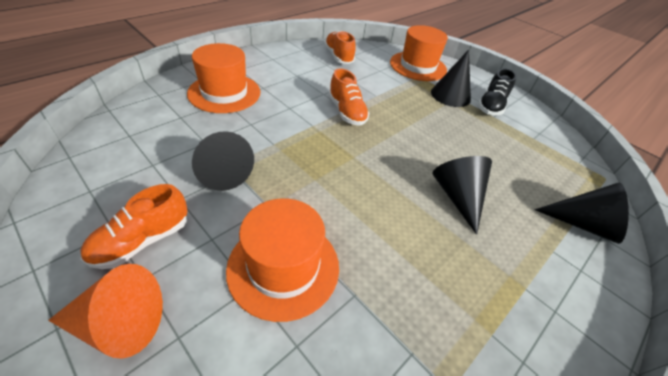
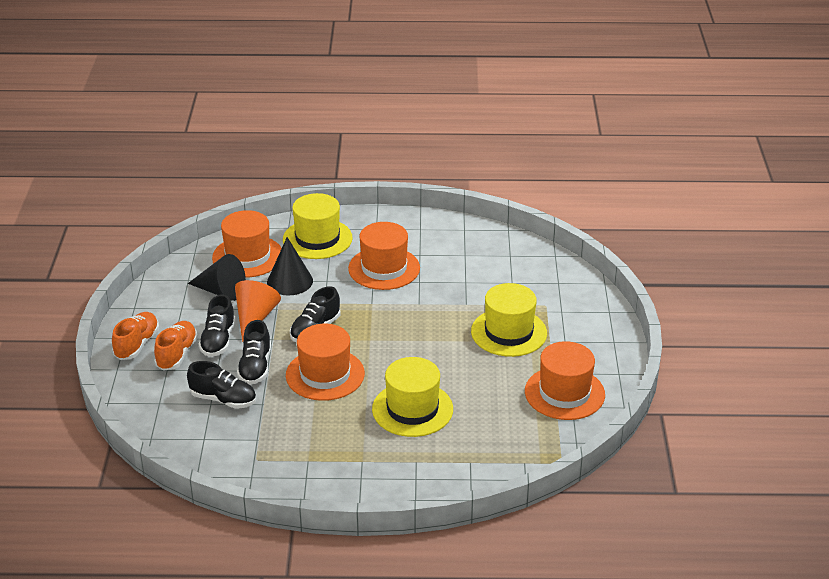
black cone: [192,131,254,191] [431,49,471,107] [432,156,492,235] [534,183,629,244] = 4 -> [188,254,246,301] [267,237,313,295] = 2
black shoe: [478,68,516,115] = 1 -> [187,361,256,409] [199,294,236,357] [237,320,271,385] [290,286,341,342] = 4
orange hat: [187,43,260,113] [226,198,339,322] [390,25,448,81] = 3 -> [212,210,282,278] [286,324,365,401] [348,222,420,290] [525,341,605,420] = 4
orange shoe: [80,184,188,269] [324,31,356,64] [329,68,369,126] = 3 -> [112,312,159,360] [154,321,198,370] = 2
yellow hat: none = 0 -> [283,193,353,259] [372,357,453,437] [471,283,547,357] = 3

